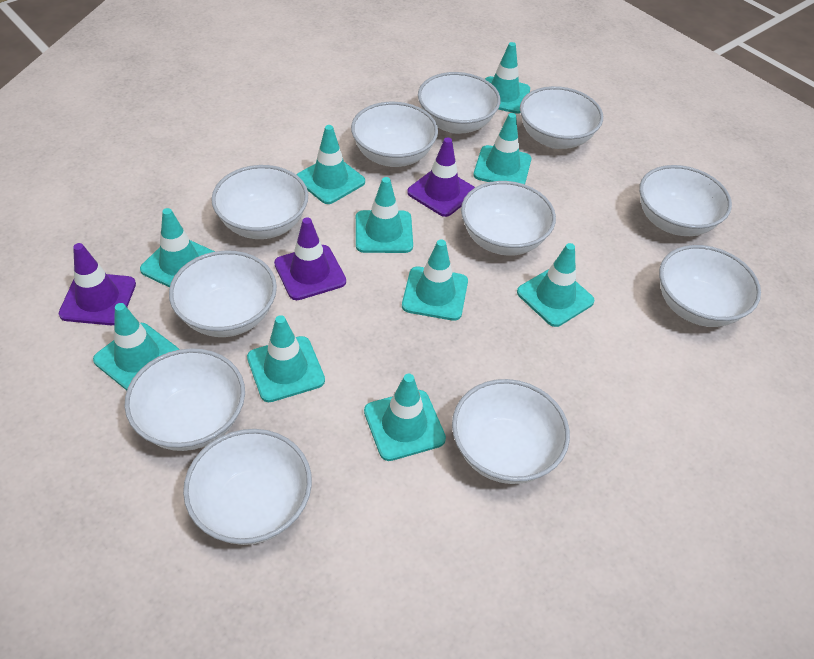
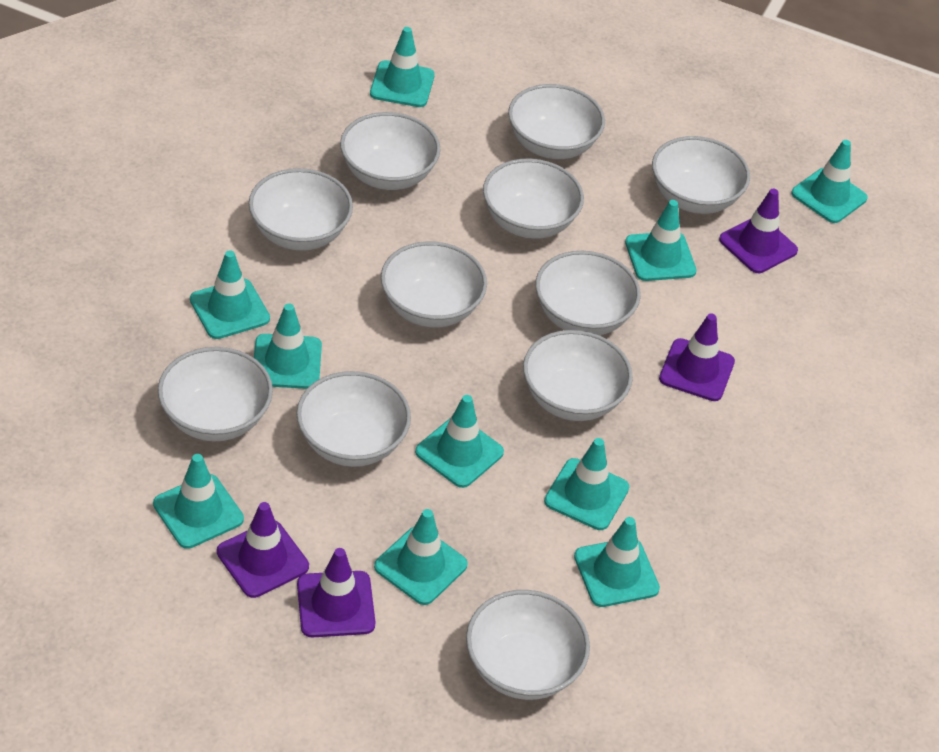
purple traffic cone: [59,243,136,325] [274,217,346,300] [407,137,475,217] = 3 -> [217,502,309,598] [297,548,376,638] [659,314,735,401] [719,189,798,273] = 4

